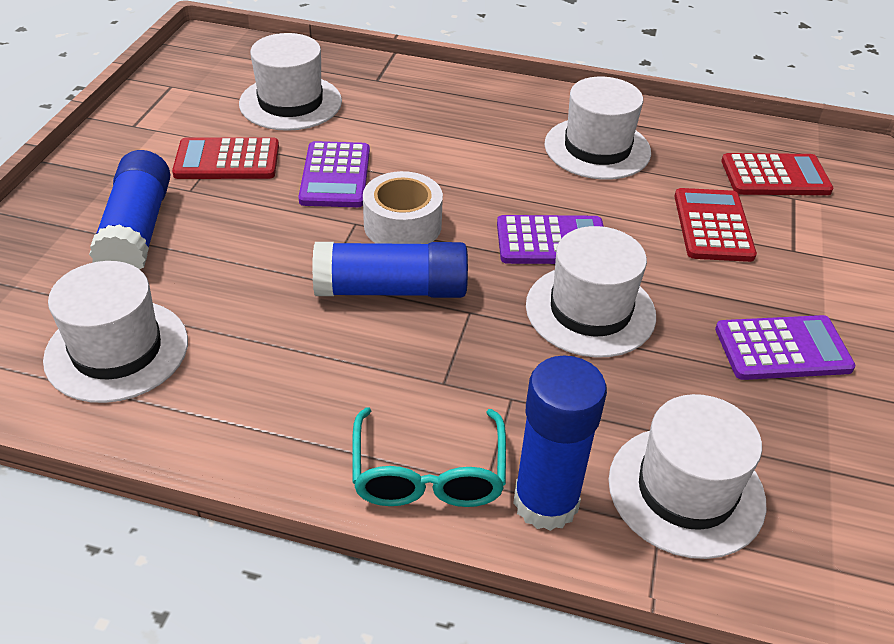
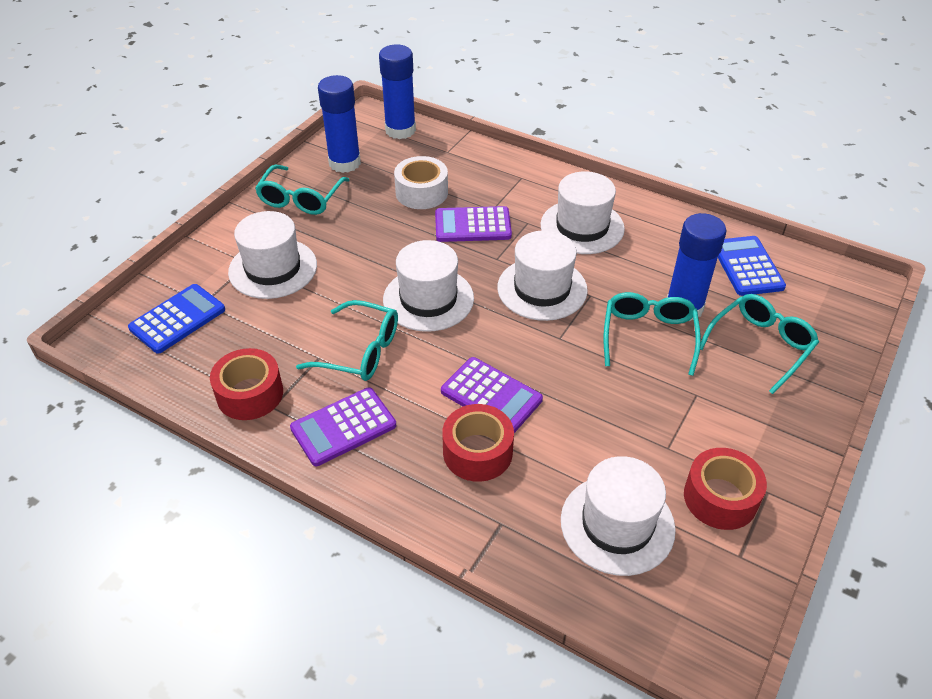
blue calculator: none = 0 -> [128,284,225,354] [718,236,786,296] = 2
red calculator: [172,137,279,179] [674,188,757,262] [721,153,833,195] = 3 -> none = 0
red tape: none = 0 -> [210,348,283,420] [442,404,514,482] [684,448,767,530] = 3
turquoise glasses: [352,407,506,507] = 1 -> [255,165,349,215] [296,300,398,381] [604,292,701,376] [700,294,819,394] = 4

